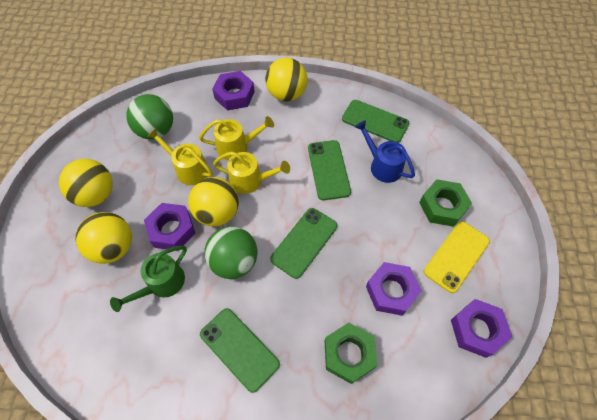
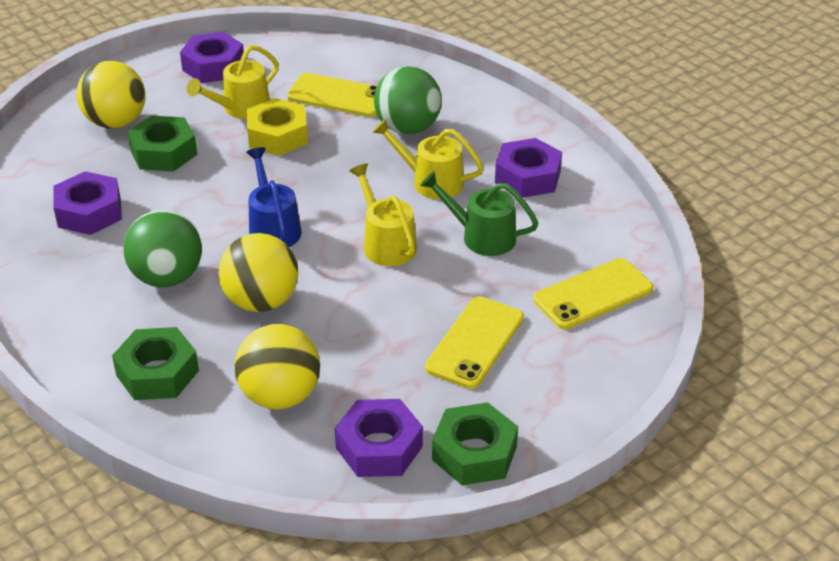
green nut: [325,323,377,384] [419,179,472,227] = 2 -> [112,327,199,400] [127,116,197,171] [432,402,518,485] = 3
green phone: [200,308,280,393] [270,208,337,279] [308,140,351,200] [342,100,409,143] = 4 -> none = 0
yellow ball: [59,159,113,207] [76,212,132,264] [188,177,239,226] [265,58,308,102] = 4 -> [77,61,145,128] [219,233,298,312] [235,324,320,409] = 3
yellow nut: none = 0 -> [247,98,308,156] = 1
yellow phone: [424,221,490,293] = 1 -> [287,73,377,117] [425,297,524,389] [533,258,653,329] = 3

